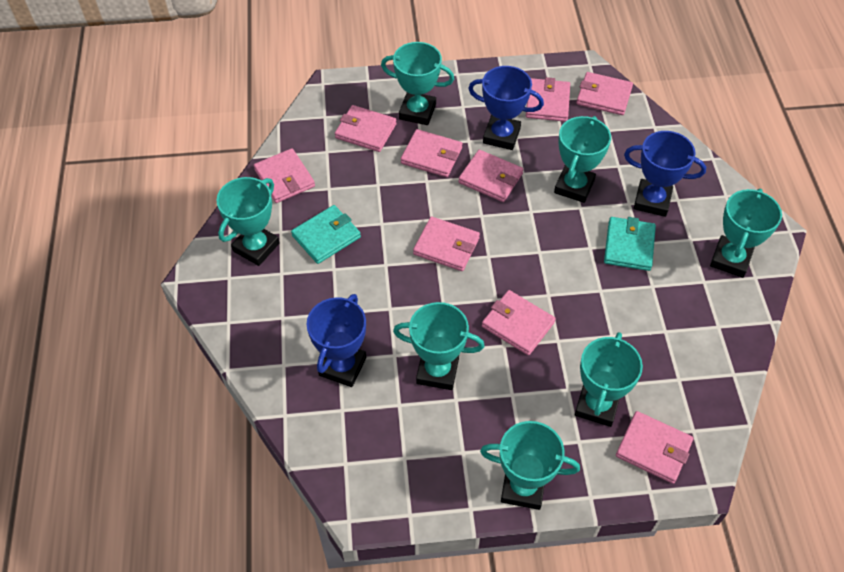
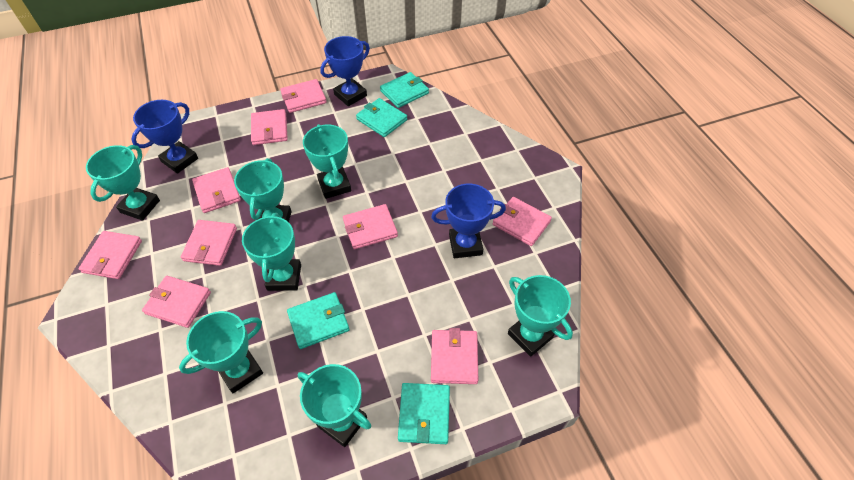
turquoise wallet: [291,205,361,264] [604,217,656,271] = 2 -> [287,292,350,349] [356,98,407,137] [380,72,429,108] [398,383,450,444] = 4

